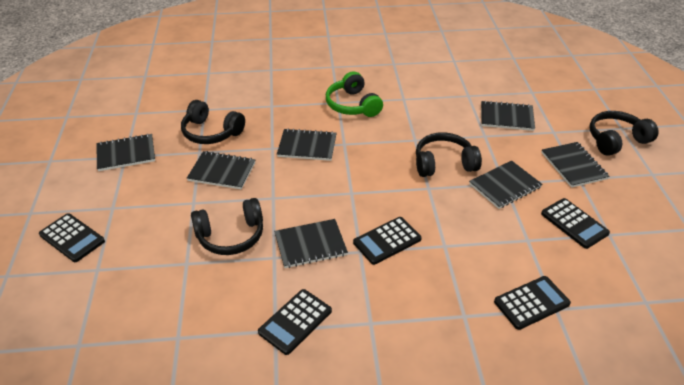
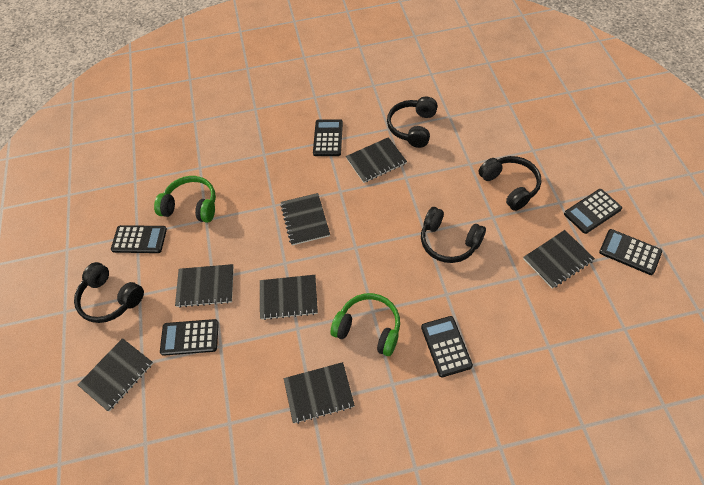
black calculator: [39,213,105,262] [258,289,332,355] [353,217,422,265] [494,276,571,330] [541,198,610,249] = 5 -> [111,225,167,253] [160,319,219,356] [313,119,343,156] [421,316,473,377] [564,189,622,234] [599,229,662,275] = 6
green headphones: [326,71,383,117] = 1 -> [154,176,216,223] [331,293,400,356] = 2

